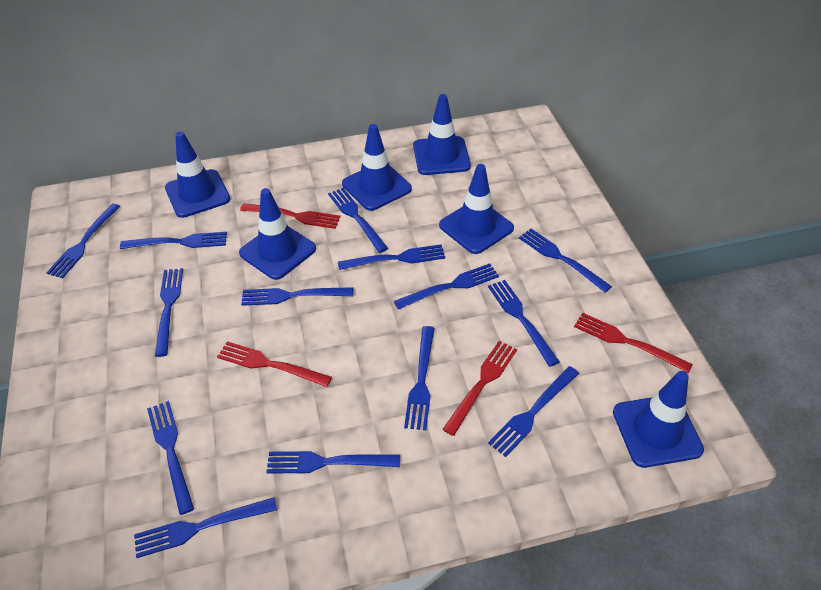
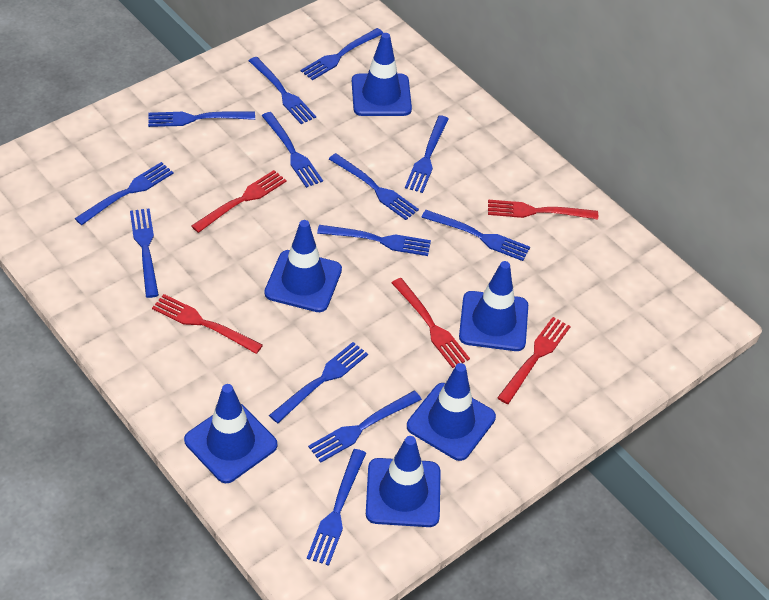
blue fork: [46,204,121,278] [120,232,227,249] [134,497,277,558] [147,401,194,515] [155,268,183,357] [241,287,353,306] [266,451,400,473] [328,188,388,253] [338,244,445,270] [394,264,499,310] [404,326,435,430] [488,280,559,367] [488,366,579,457] [519,229,612,292] = 14 -> [75,162,174,225] [130,208,159,298] [148,112,255,127] [249,57,316,124] [262,112,323,188] [269,342,368,423] [301,28,383,80] [307,449,366,566] [308,391,422,463] [317,225,431,256] [329,153,419,220] [405,115,449,193] [421,210,530,261] = 13
red fork: [217,341,332,387] [240,203,340,229] [442,341,517,436] [574,313,693,373] = 4 -> [152,294,263,354] [191,170,287,233] [392,278,470,368] [488,200,598,220] [497,317,571,404] = 5

